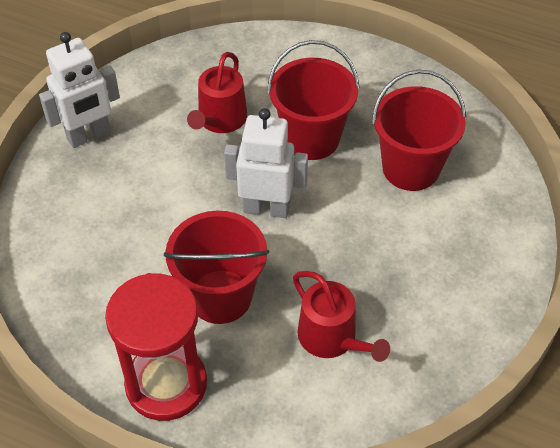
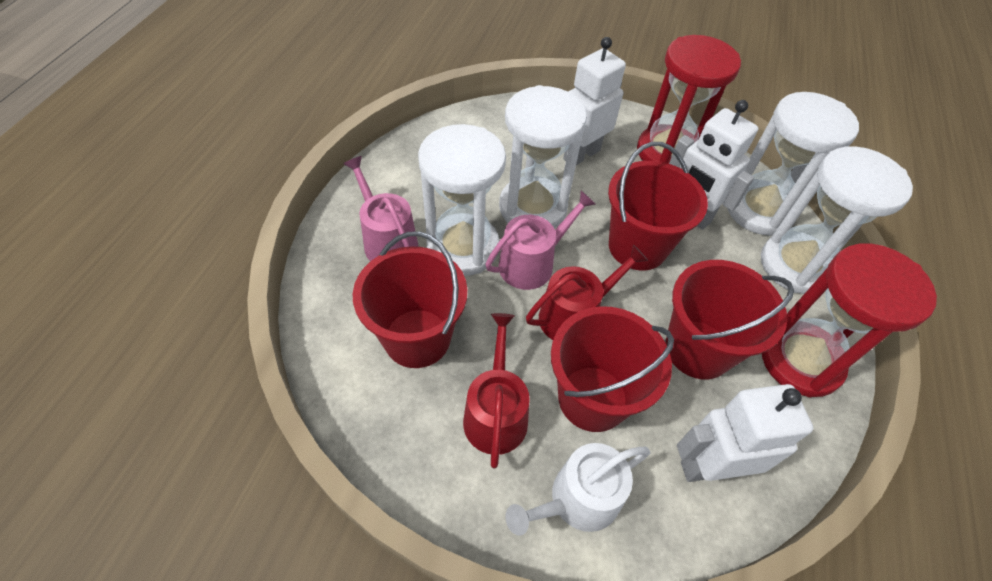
pink watering can: none = 0 -> [343,156,418,261] [486,191,596,290] = 2
red bucket: [164,211,269,324] [267,40,360,160] [372,70,466,191] = 3 -> [353,231,467,368] [551,306,674,432] [608,142,708,271] [665,260,794,379] = 4
red hourglass: [105,273,207,421] = 1 -> [637,35,741,164] [762,243,937,397] = 2
white hourglass: none = 0 -> [418,124,506,276] [499,85,587,228] [728,92,859,236] [761,146,913,294] = 4
white robot: [39,32,120,148] [224,108,308,218] = 2 -> [563,37,626,165] [669,100,759,230] [677,384,813,482] = 3
white watering can: none = 0 -> [506,443,650,536] = 1

